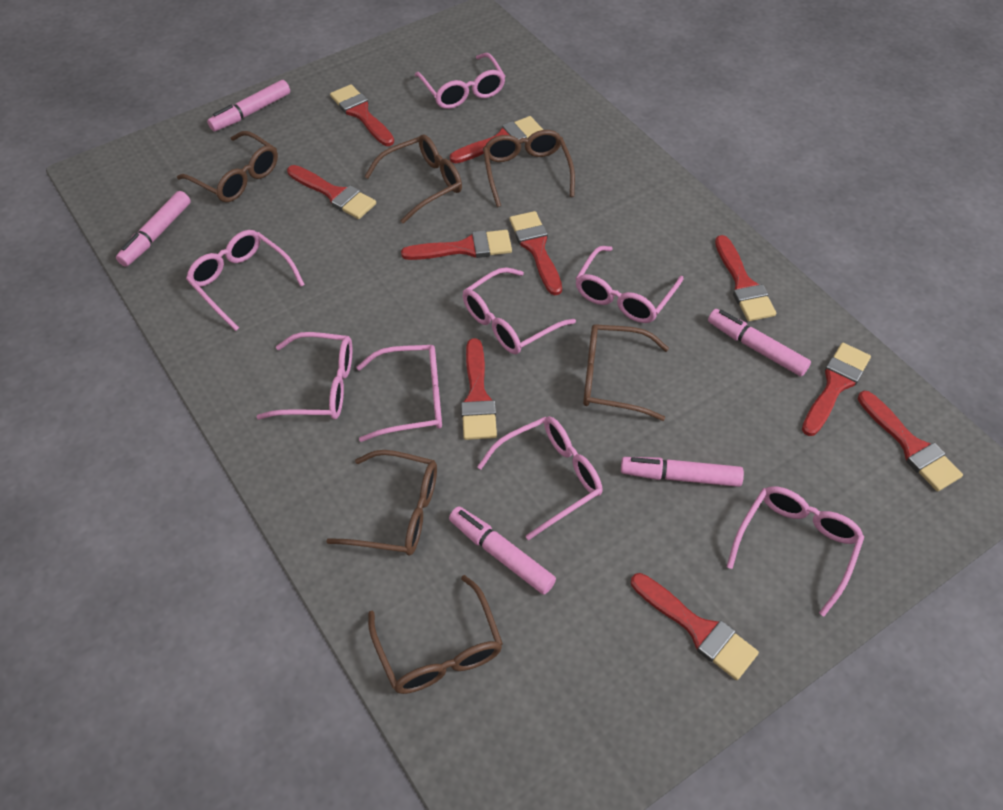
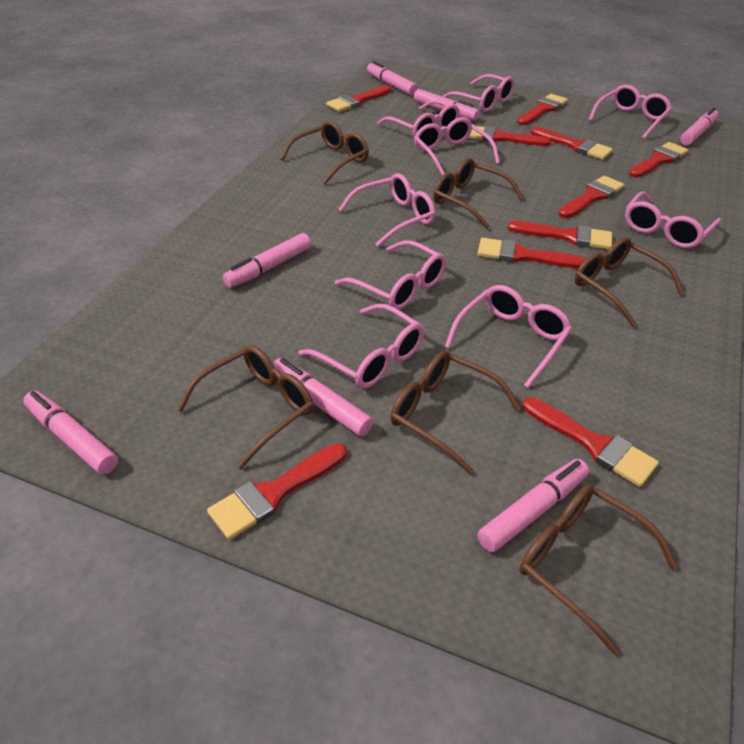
pink glasses: [186,230,305,331] [257,332,352,419] [356,345,442,442] [415,53,506,109] [463,267,576,354] [477,416,602,540] [575,246,683,323] [727,486,865,616] = 8 -> [298,304,424,389] [335,240,446,310] [338,173,435,247] [377,100,460,136] [414,117,500,175] [442,74,514,112] [445,285,572,388] [589,85,672,139] [625,191,721,248] = 9
pink marker: [116,191,191,267] [207,80,290,131] [449,506,556,595] [621,457,744,487] [708,309,811,377] = 5 -> [23,391,118,475] [223,233,311,288] [273,358,373,437] [367,61,418,95] [414,89,480,121] [477,459,589,552] [680,108,719,145] = 7

